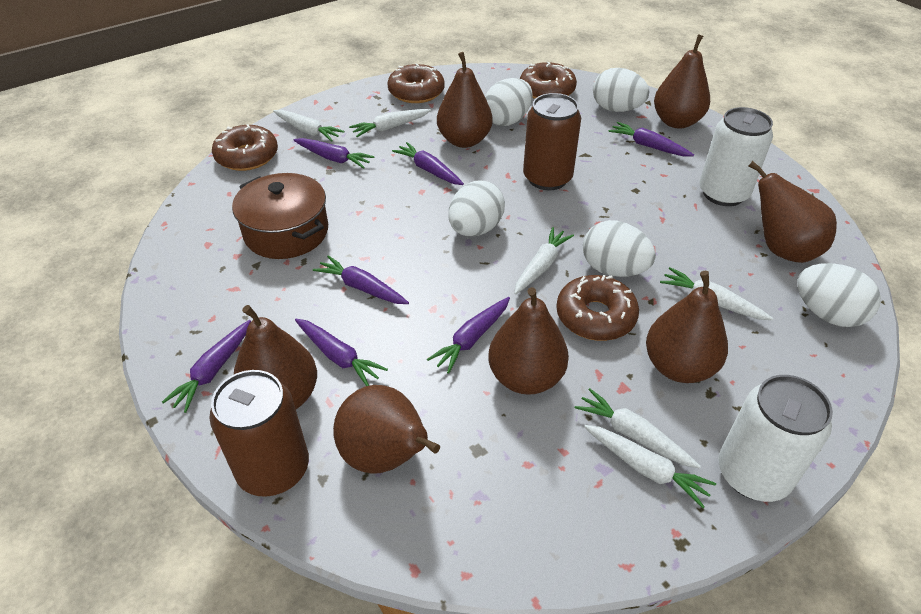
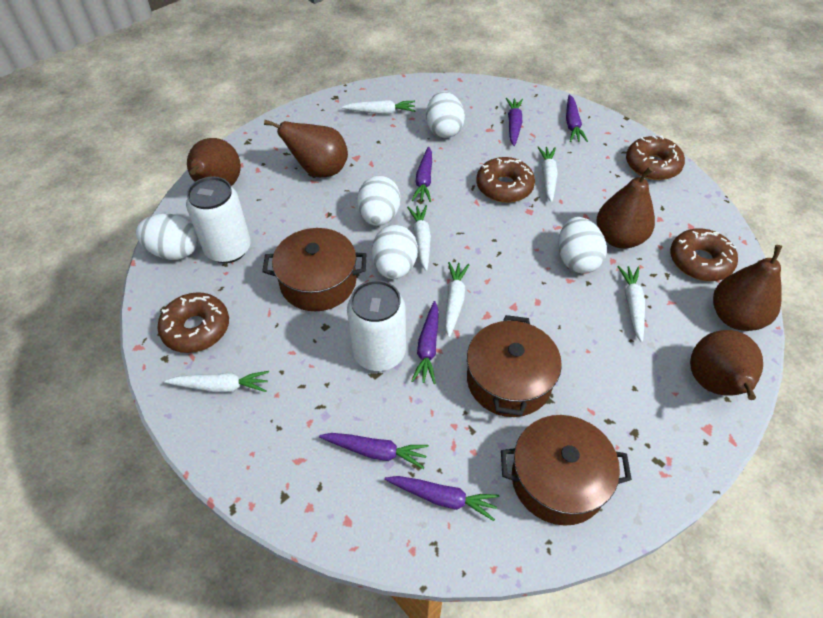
brown can: [209,370,309,497] [523,93,581,190] = 2 -> none = 0
brown pear: [234,305,317,409] [333,385,440,474] [437,52,493,148] [488,287,569,395] [646,271,728,383] [654,34,710,129] [748,161,837,263] = 7 -> [187,138,241,186] [264,120,348,177] [597,167,655,249] [690,330,763,400] [713,245,782,331] = 5
brown pot: [232,173,328,259] = 1 -> [262,228,366,311] [467,315,562,417] [501,415,632,526] = 3
purple carrot: [162,320,251,413] [293,138,374,169] [295,319,388,386] [313,255,409,304] [392,142,464,185] [427,297,510,374] [608,122,694,156] = 7 -> [319,433,429,469] [385,476,499,521] [411,147,432,202] [411,301,439,384] [506,98,523,146] [566,94,588,142] = 6

